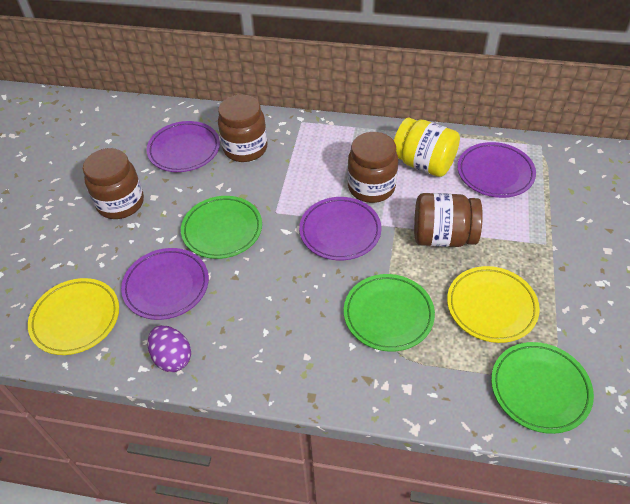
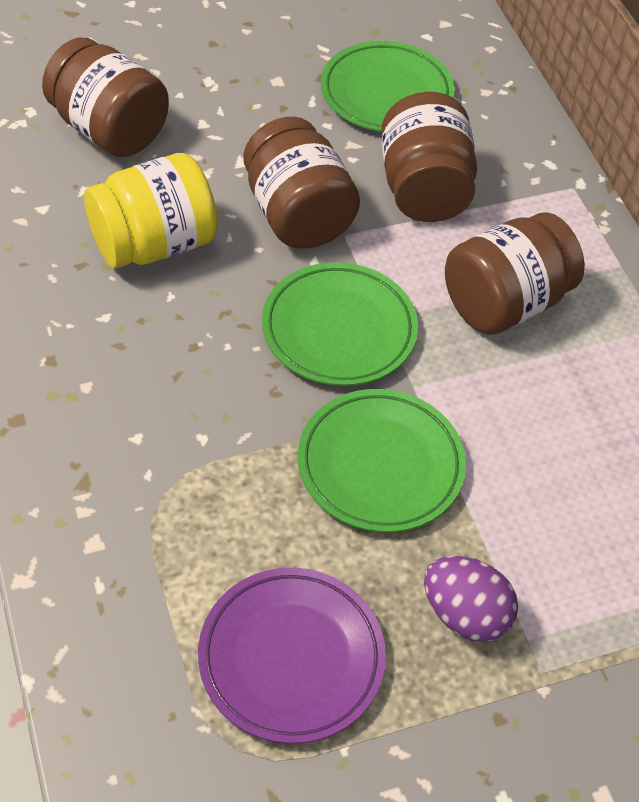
purple plate: [121,248,209,320] [146,121,220,172] [299,197,382,260] [457,142,536,198] = 4 -> [198,567,386,744] = 1
yellow plate: [28,278,119,355] [447,266,540,343] = 2 -> none = 0

